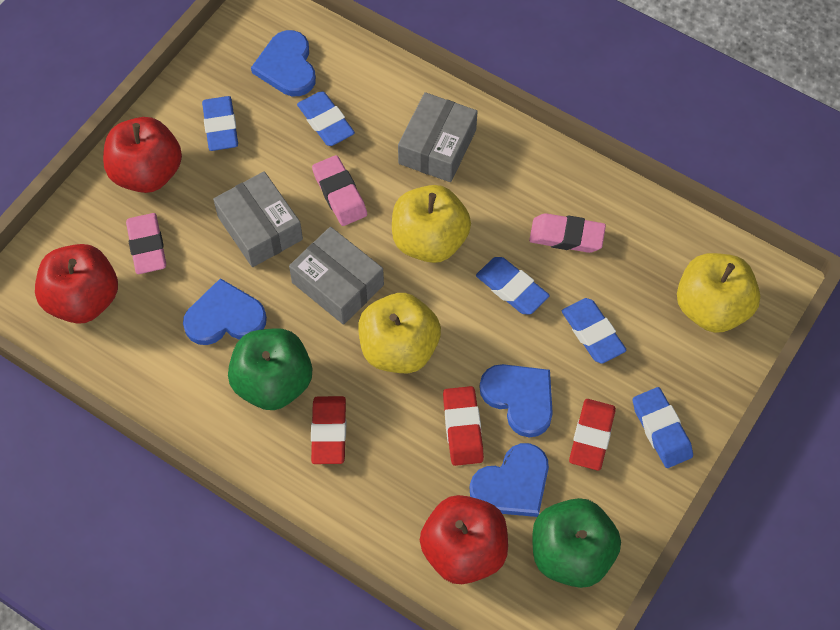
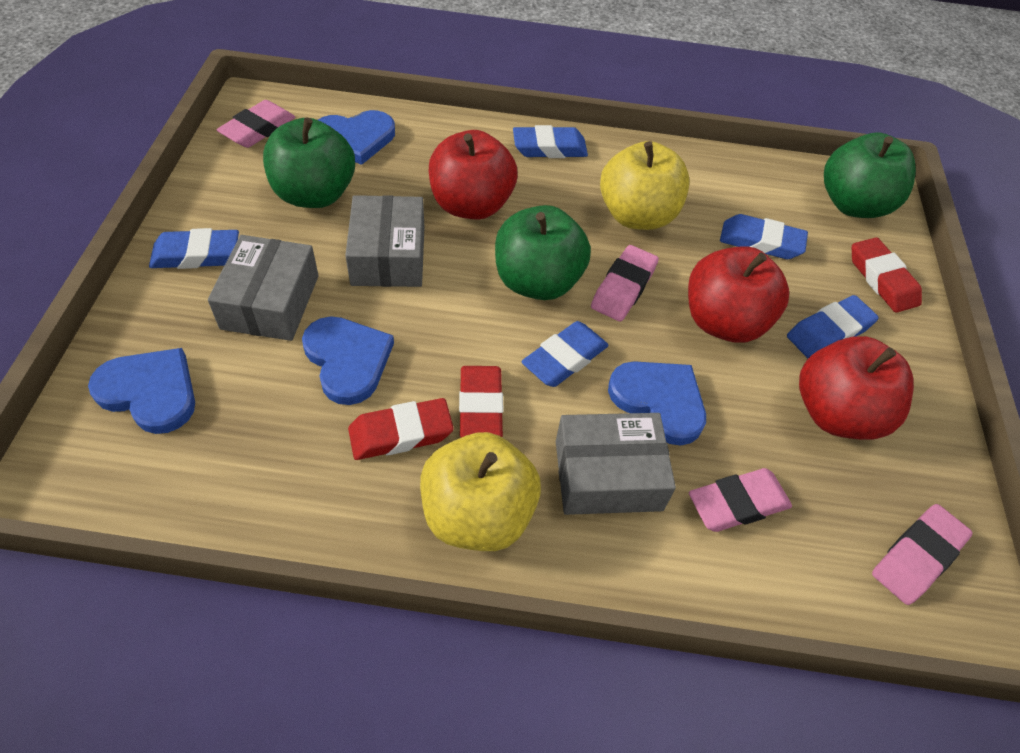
green apple: [228,328,312,410] [532,498,621,588] = 2 -> [263,117,355,208] [495,205,591,300] [824,133,916,218] = 3
pink eraser: [126,213,166,274] [312,155,367,226] [529,213,606,253] = 3 -> [217,100,295,148] [591,245,659,321] [689,468,792,532] [872,504,972,605] = 4
yellow apple: [358,293,441,373] [392,185,471,263] [677,253,760,333] = 3 -> [420,432,541,551] [600,141,690,230] = 2

